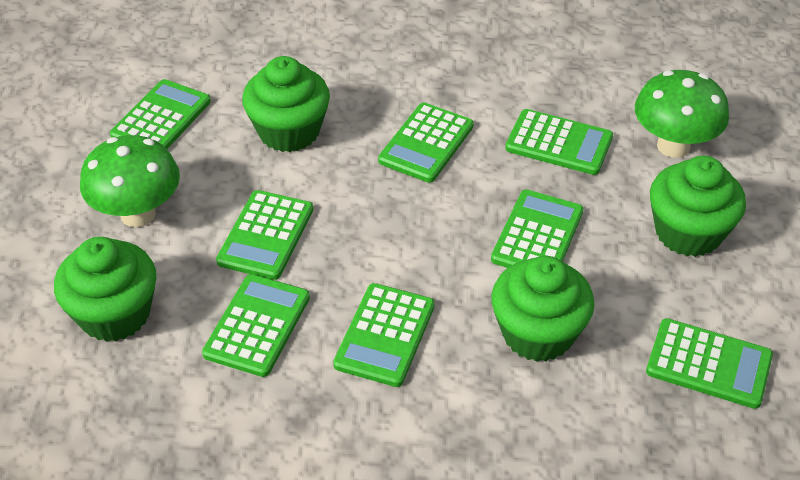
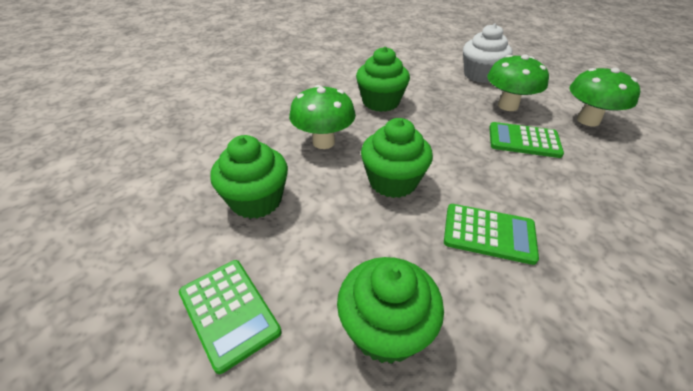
green calculator: [110,79,211,149] [202,274,310,377] [216,190,313,280] [333,283,435,387] [378,103,474,183] [491,189,584,268] [505,109,613,175] [646,318,773,409] = 8 -> [179,260,282,374] [444,204,539,265] [489,122,564,158] = 3
green mushroom: [80,135,180,227] [635,70,729,158] = 2 -> [289,85,356,149] [487,54,549,111] [569,68,640,126] = 3
white cupcake: none = 0 -> [463,24,513,83] = 1

